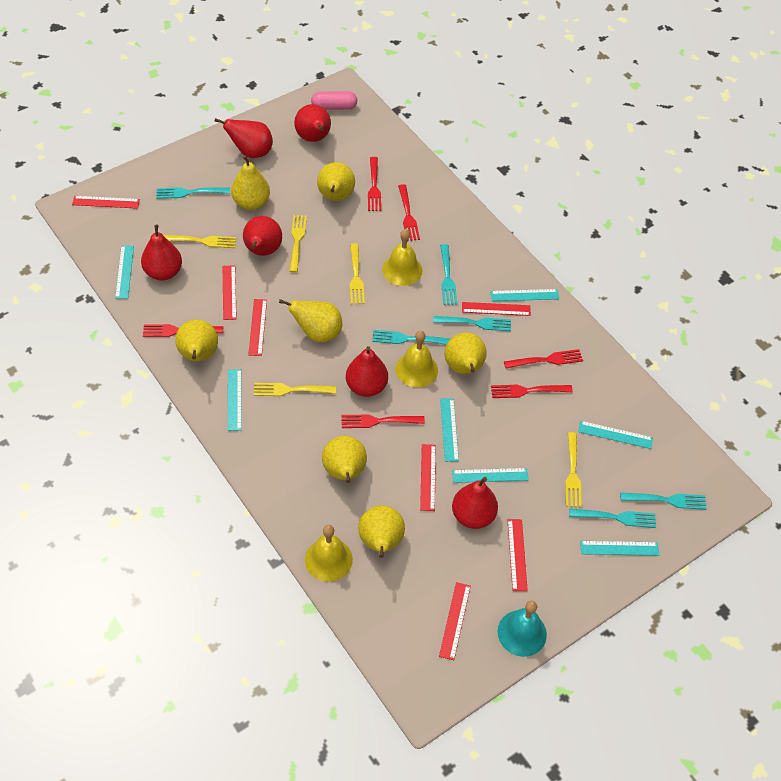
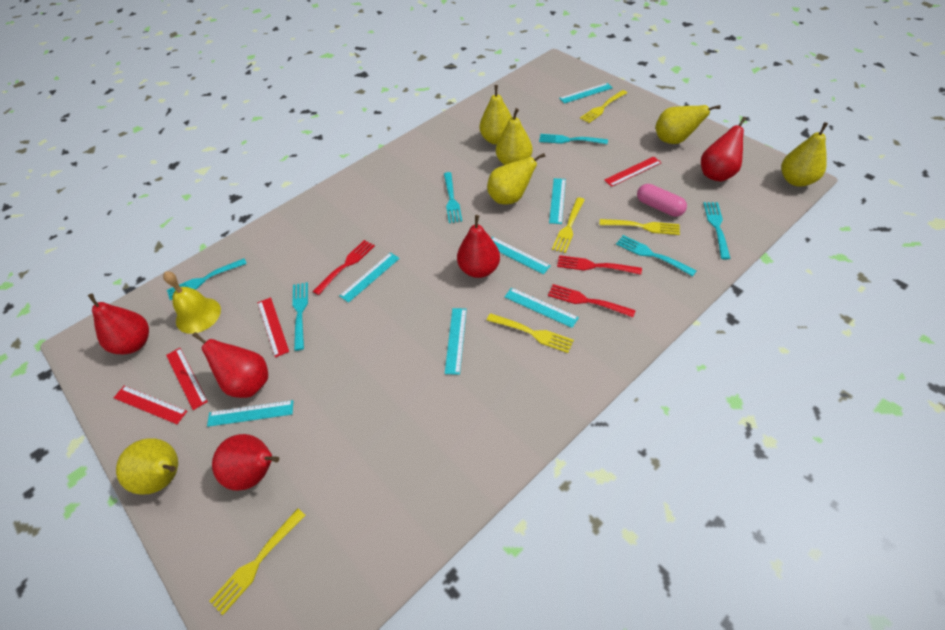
red fork: [143,324,223,337] [341,414,425,428] [368,157,381,211] [398,184,420,241] [491,385,573,398] [504,349,583,369] = 6 -> [313,240,375,295] [548,284,636,317] [557,255,642,275] = 3
red pear: [141,224,182,281] [214,118,273,158] [243,216,282,256] [294,104,331,142] [346,346,388,397] [452,477,498,529] = 6 -> [88,294,149,354] [192,332,268,398] [212,434,279,491] [457,215,500,278] [701,117,746,182] = 5
red ruler: [72,196,140,209] [223,265,237,320] [248,299,267,356] [420,444,436,511] [439,582,471,660] [462,302,531,316] [508,519,528,591] = 7 -> [114,386,187,424] [166,348,208,410] [258,297,289,358] [604,157,662,187] = 4
turquoise bell: [498,601,547,657] = 1 -> none = 0
yellow bell: [305,525,353,582] [382,229,423,286] [395,331,438,387] = 3 -> [163,271,221,334] = 1
yellow pear: [175,319,218,361] [231,155,270,210] [279,299,342,342] [317,162,355,201] [322,436,367,483] [358,506,405,558] [444,332,487,374] = 7 -> [116,439,178,495] [479,85,512,145] [487,153,545,204] [496,108,532,165] [656,105,720,144] [781,122,828,187] = 6

